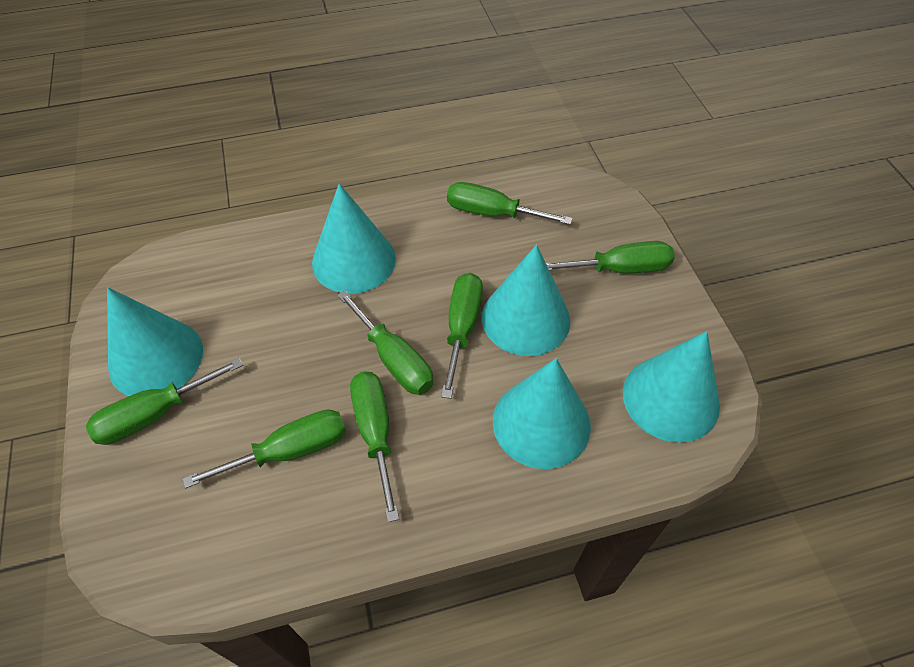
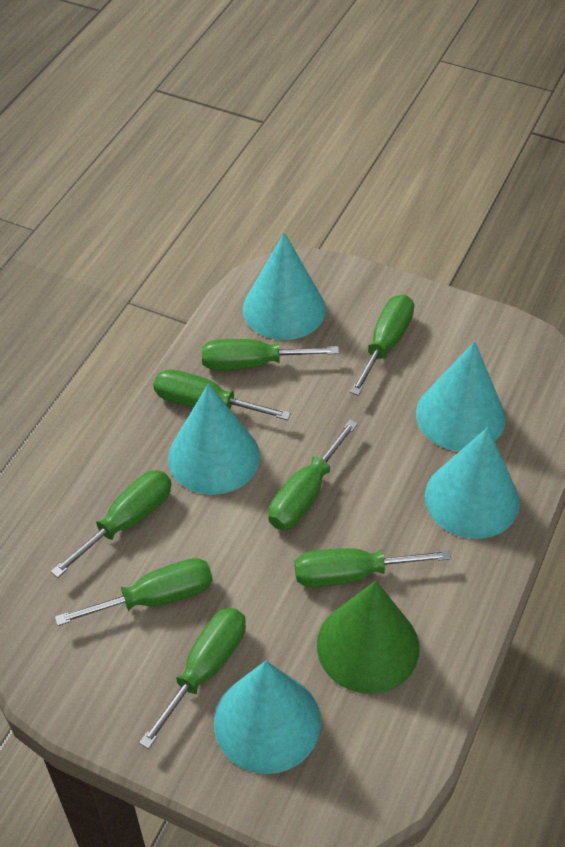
green cone: none = 0 -> [317,581,419,694] = 1
green screwdriver: [86,358,243,445] [182,409,346,489] [337,290,433,395] [350,371,399,522] [441,273,483,399] [447,182,573,225] [546,241,675,274] = 7 -> [50,470,171,578] [55,558,213,626] [139,608,246,749] [153,369,291,420] [202,339,339,371] [268,420,358,530] [295,548,451,587] [350,295,414,396] = 8

